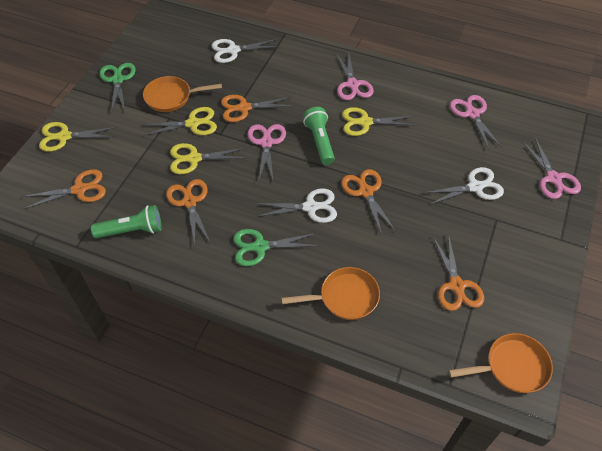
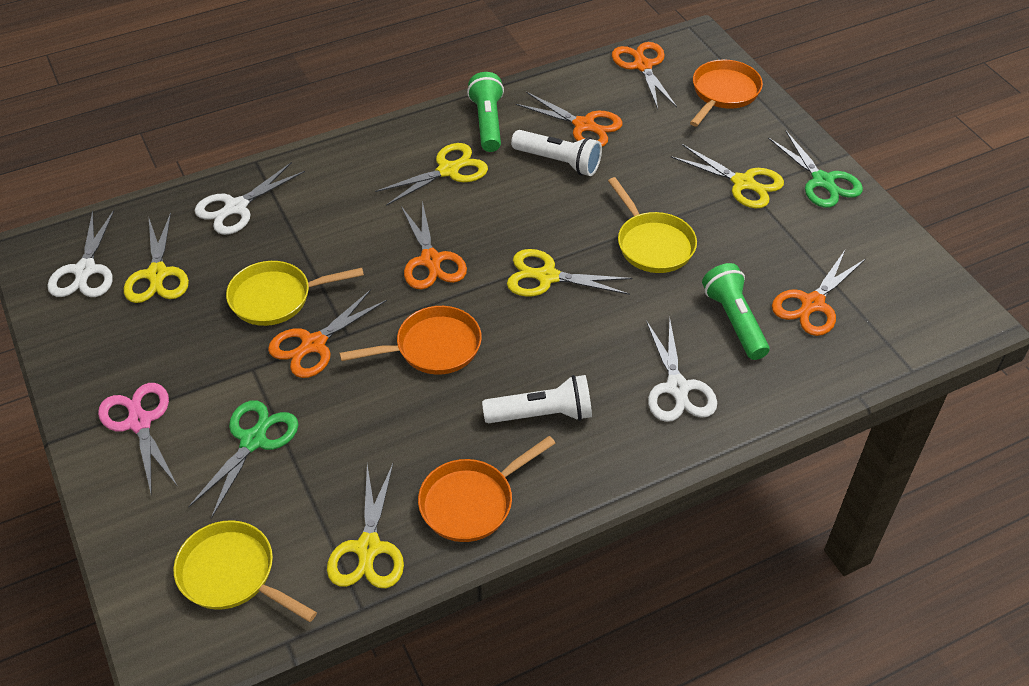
pink scissors: [248,124,286,180] [336,53,374,100] [450,95,502,149] [522,138,581,199] = 4 -> [98,383,178,493] = 1
white flashlight: none = 0 -> [482,375,592,423] [511,130,602,176] = 2
yellow pan: none = 0 -> [173,520,317,622] [226,261,364,326] [608,177,697,273] = 3
yellow scissors: [39,122,117,152] [141,107,217,136] [170,143,246,174] [342,107,417,136] = 4 -> [124,213,189,303] [327,464,404,588] [375,143,488,206] [507,249,633,297] [671,144,784,208] = 5

